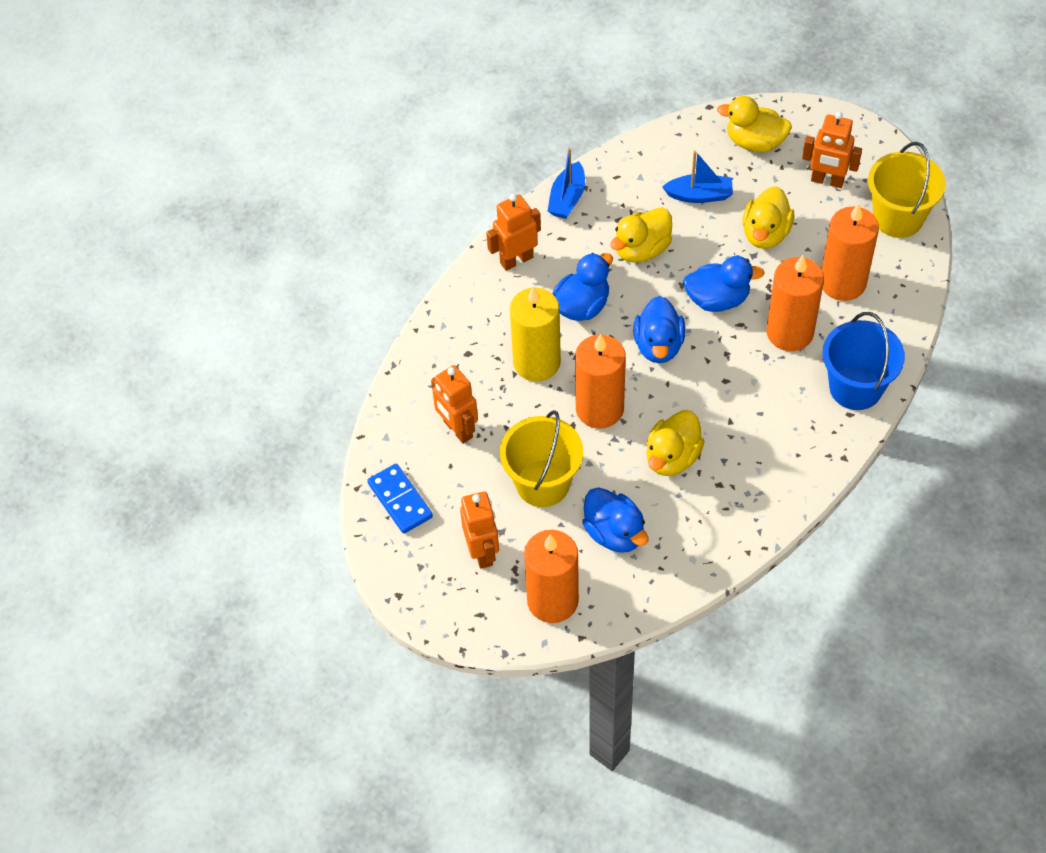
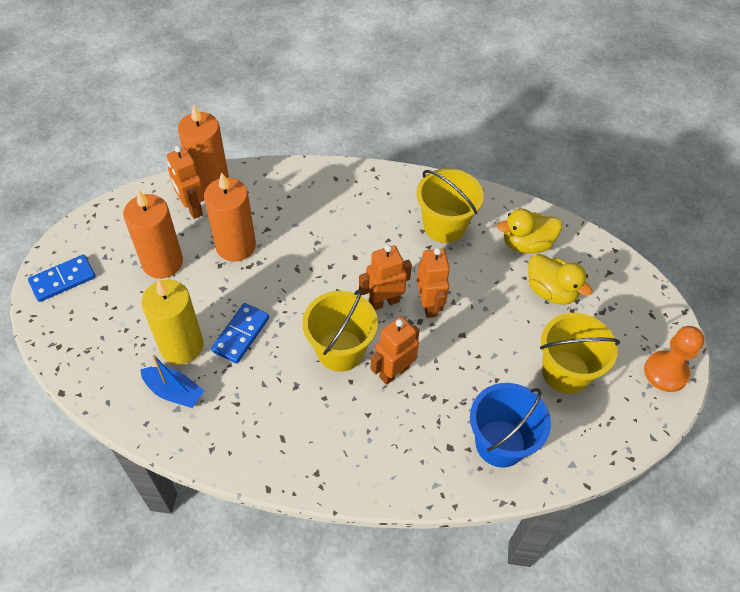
blue boat: [548,148,585,219] [662,150,733,203] = 2 -> [140,355,205,408] = 1
blue domino: [367,464,433,534] = 1 -> [28,255,96,302] [211,303,269,364] = 2
blue duck: [552,253,613,321] [582,487,649,553] [633,296,686,363] [683,256,765,312] = 4 -> none = 0
orange candle: [524,530,579,623] [575,334,626,429] [766,255,824,351] [821,203,879,301] = 4 -> [123,190,183,279] [178,104,229,193] [204,172,256,262] = 3
orange pawn: none = 0 -> [644,326,704,392] = 1
yellow bucket: [500,410,583,507] [868,142,946,238] = 2 -> [302,289,378,372] [416,168,484,243] [540,313,620,394] = 3
yellow duck: [610,207,672,263] [646,410,705,476] [717,96,792,152] [743,186,794,249] = 4 -> [497,209,562,253] [528,254,593,305] = 2

